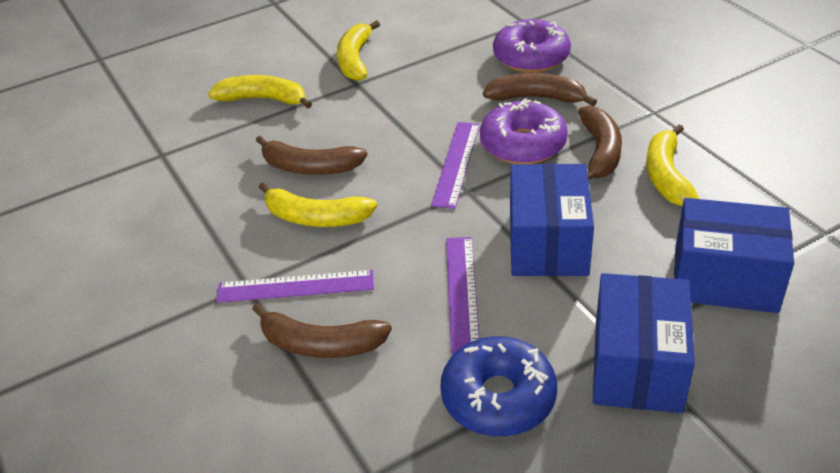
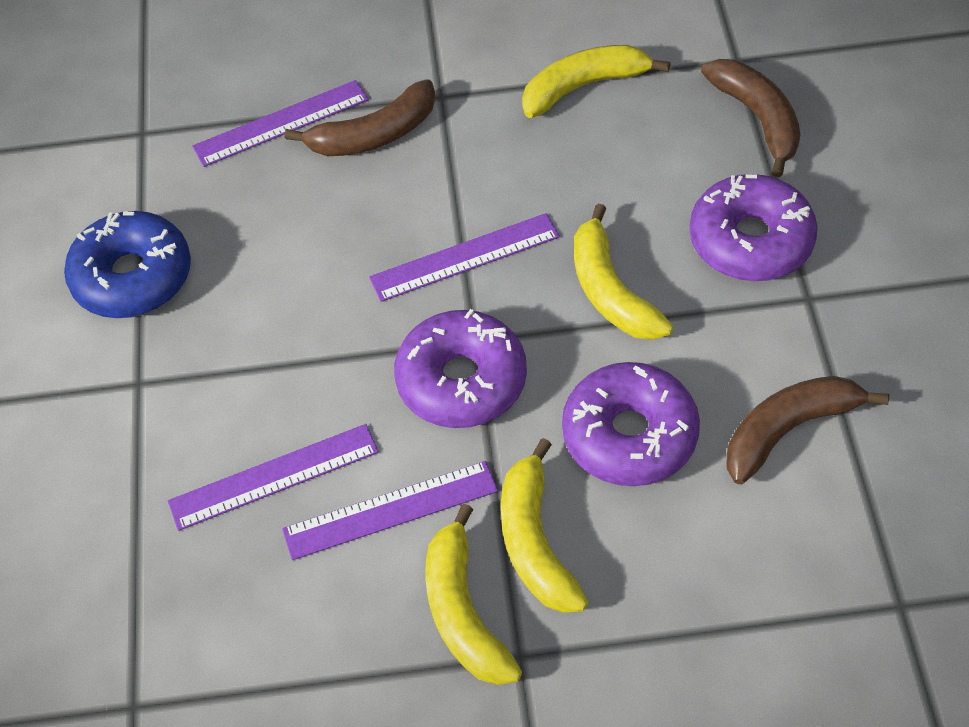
blue box: [510,163,594,276] [593,273,695,413] [674,198,794,313] = 3 -> none = 0
brown banana: [252,303,392,358] [256,136,367,175] [483,73,597,106] [578,105,622,181] = 4 -> [285,79,436,156] [701,59,800,177] [726,376,889,484] = 3
purple donut: [480,98,568,164] [493,19,571,73] = 2 -> [394,309,527,428] [562,362,700,486] [689,174,818,281] = 3
purple ruler: [216,270,374,303] [431,122,480,209] [446,237,480,354] = 3 -> [168,424,379,531] [192,80,369,167] [282,461,498,560] [369,213,560,302] = 4

